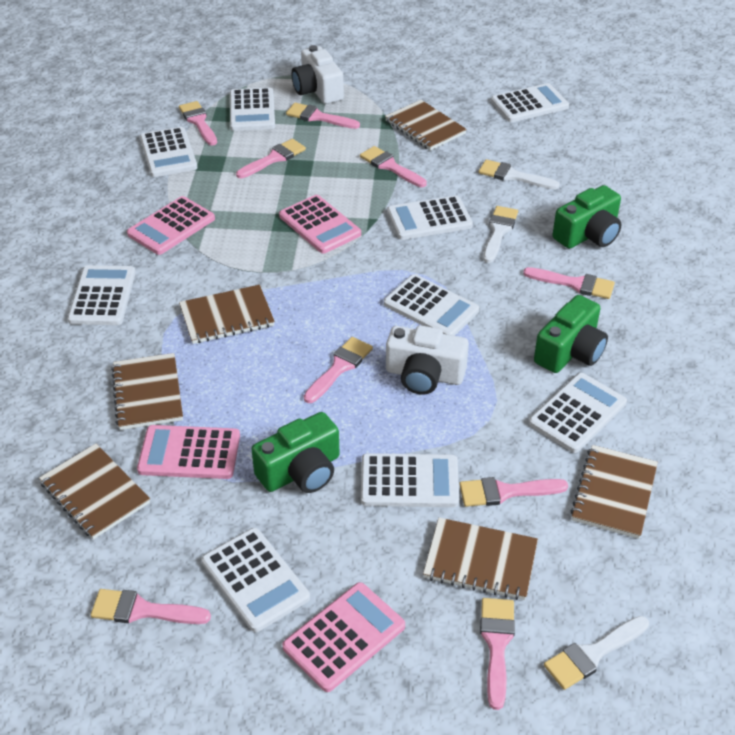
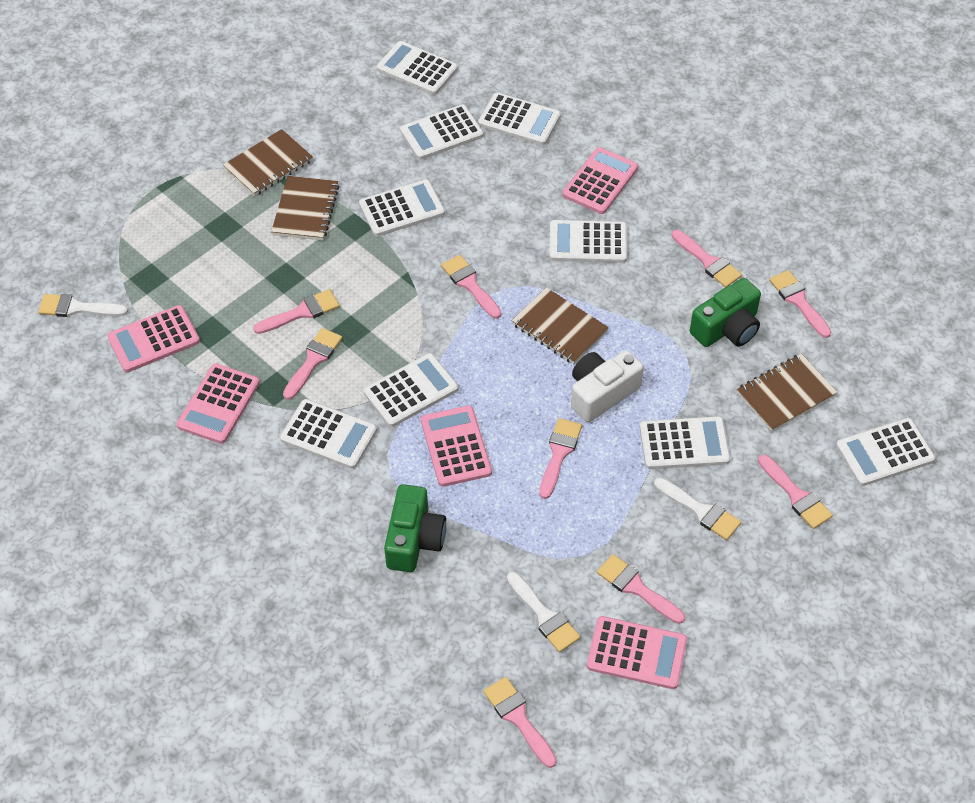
brown notebook: [39,444,150,539] [111,353,183,430] [179,285,275,344] [385,100,467,151] [423,518,538,600] [570,445,658,539] = 6 -> [223,129,313,196] [271,176,339,240] [512,287,609,364] [737,354,838,432] = 4
green camera: [251,412,340,493] [534,295,608,373] [552,185,622,249] = 3 -> [384,484,446,572] [690,278,761,347] = 2
pink calculator: [127,196,215,255] [137,425,240,479] [279,195,361,254] [282,582,405,692] = 4 -> [107,305,200,372] [176,364,260,444] [421,406,492,487] [562,147,638,214] [587,616,687,689] = 5
white camera: [292,45,344,104] [386,325,469,395] = 2 -> [571,350,644,422] = 1

